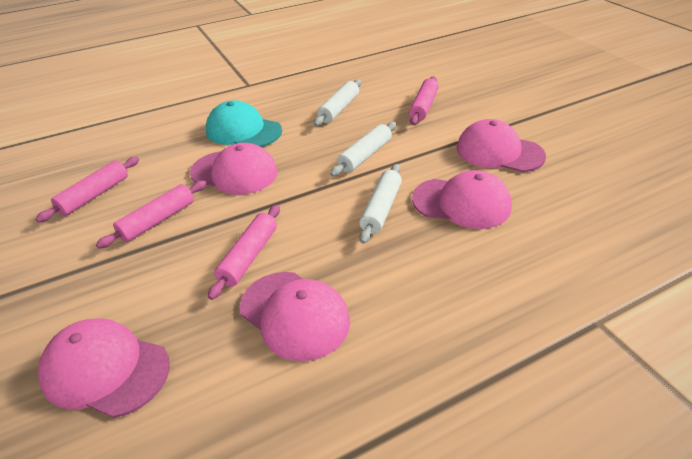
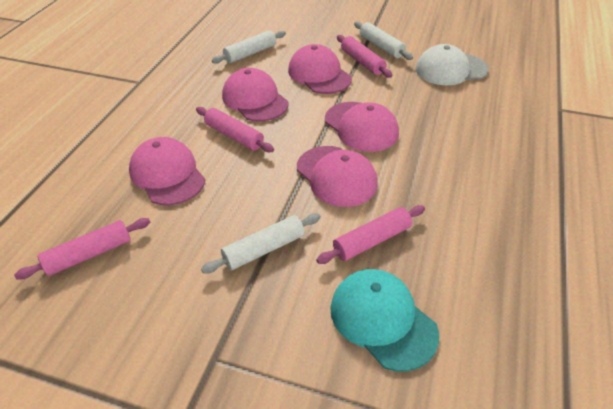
white cap: none = 0 -> [416,44,489,85] = 1

